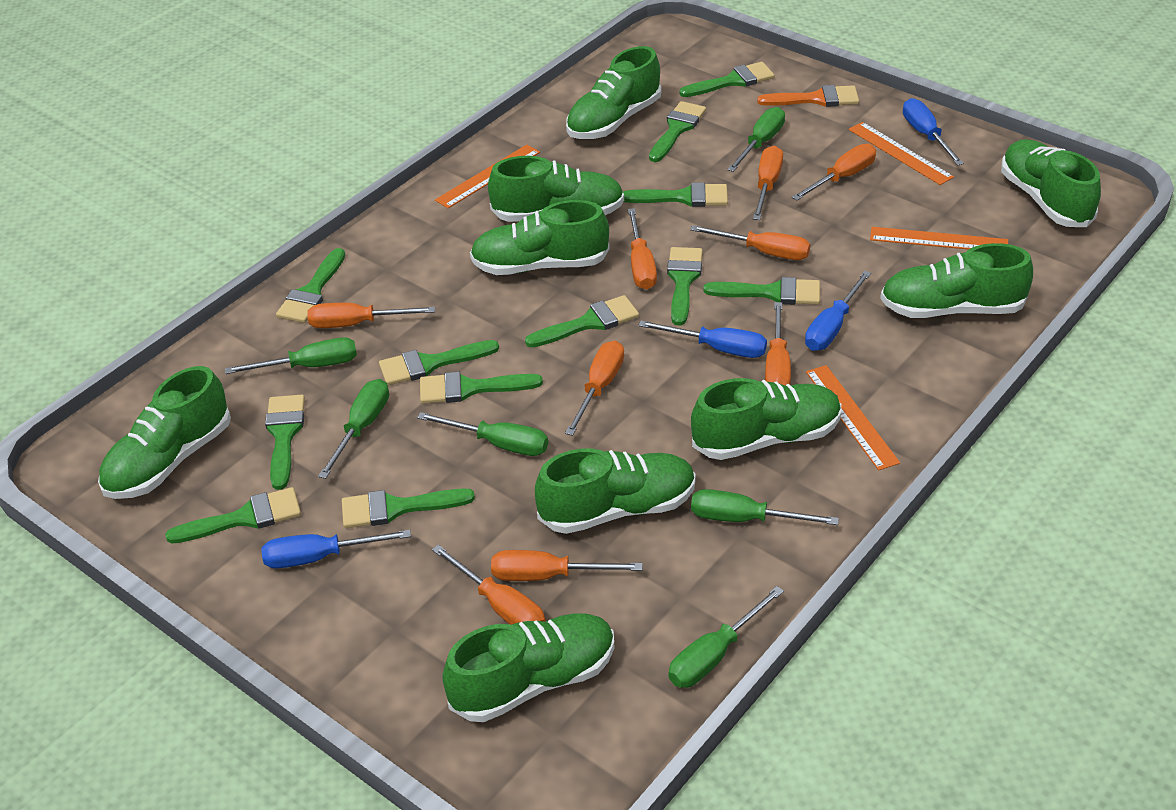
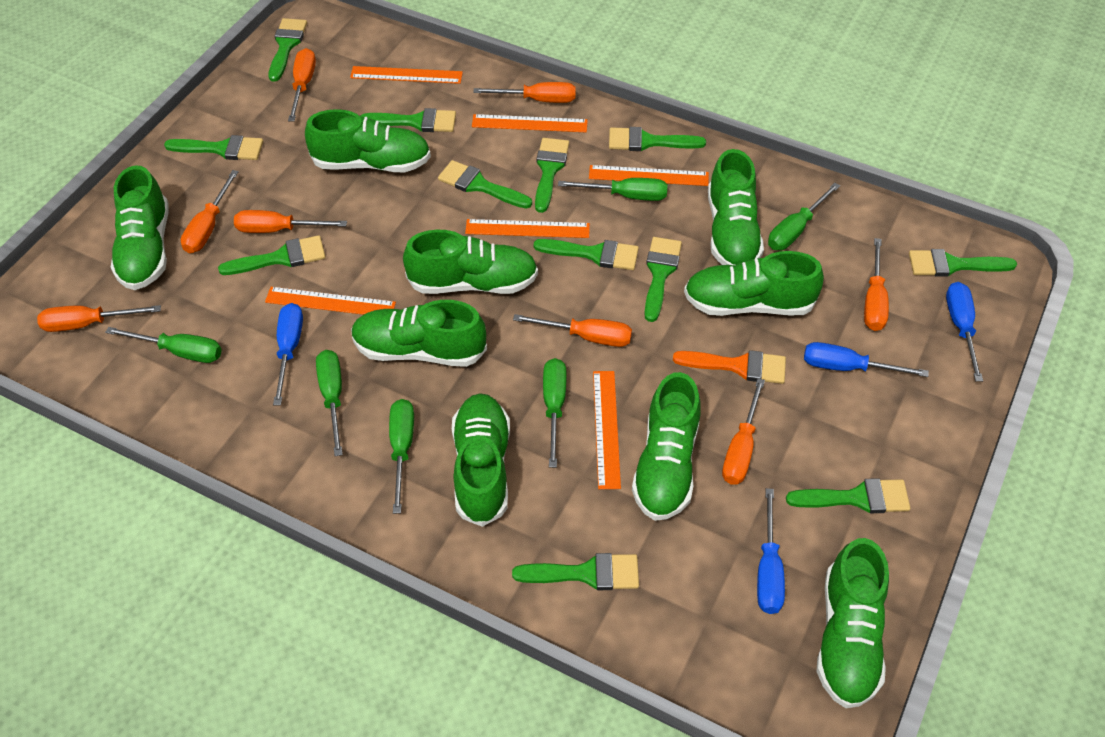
orange ruler: [435,145,540,208] [806,365,900,471] [849,122,954,185] [870,227,1008,250] = 4 -> [265,287,396,315] [350,66,463,84] [465,219,590,238] [472,114,588,132] [589,165,709,186] [593,371,621,489] = 6
orange screwdriver: [307,303,435,328] [432,544,546,625] [491,550,643,581] [565,341,624,436] [628,208,657,289] [690,225,810,260] [753,146,783,220] [765,302,791,386] [792,144,876,201] = 9 -> [37,305,161,332] [181,170,239,253] [234,210,347,233] [288,48,316,122] [473,82,576,103] [513,314,632,347] [722,378,765,485] [864,238,889,331] = 8

